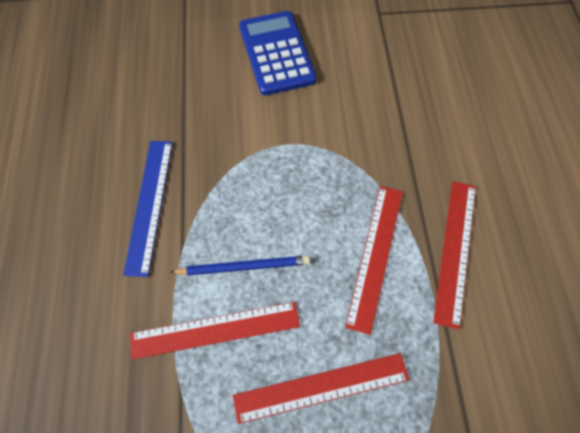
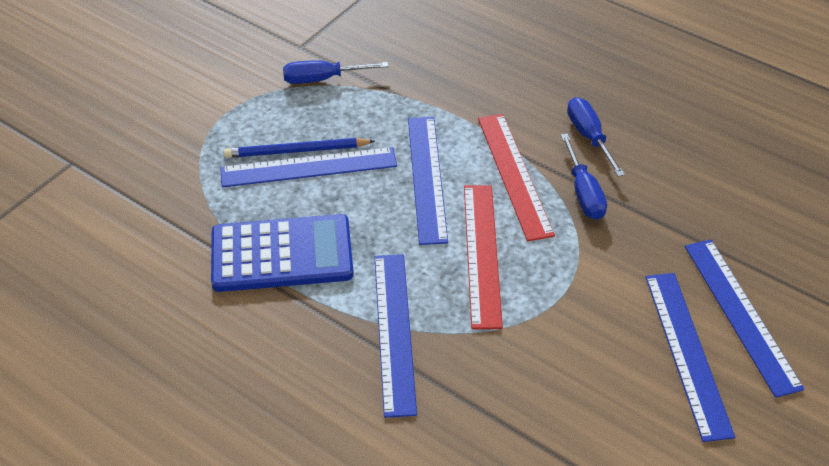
blue ruler: [123,141,173,277] = 1 -> [220,147,397,187] [374,254,417,418] [408,117,448,245] [645,273,735,442] [685,239,805,398] = 5
blue screwdriver: none = 0 -> [283,60,389,84] [561,134,607,220] [567,97,625,177] = 3
red ruler: [130,302,300,360] [232,353,410,424] [345,186,403,335] [433,181,476,329] = 4 -> [464,185,503,329] [478,114,555,241] = 2

